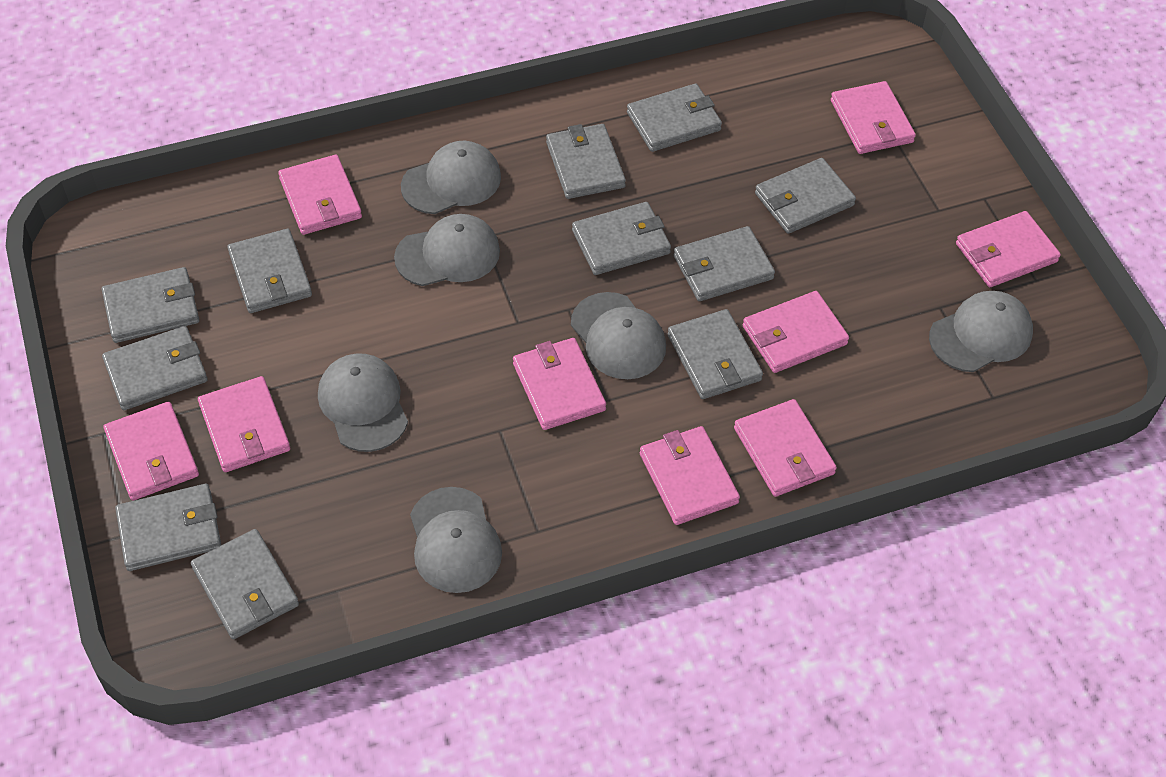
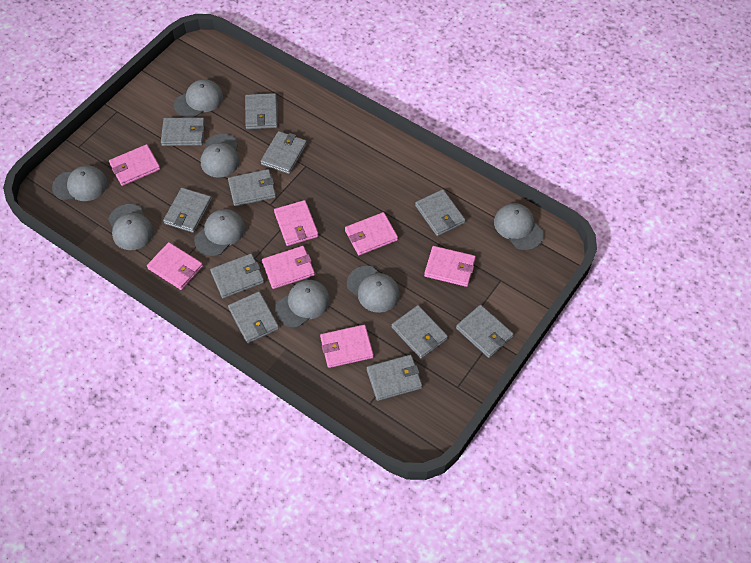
grey cap: [318,353,408,452] [394,214,500,286] [401,141,501,214] [410,487,502,593] [571,292,666,379] [929,291,1033,372] = 6 -> [52,166,108,201] [108,204,154,250] [174,79,223,118] [194,209,245,256] [201,134,240,178] [275,280,330,328] [347,266,400,313] [494,203,544,250] = 8
pink wallet: [104,402,199,501] [198,376,290,472] [278,155,362,235] [513,338,606,430] [640,426,740,525] [734,399,837,497] [743,291,849,373] [831,81,916,154] [956,211,1061,287] = 9 -> [109,144,160,186] [147,242,203,290] [262,246,315,289] [274,200,319,246] [320,325,374,368] [345,212,398,255] [424,246,476,287] = 7

